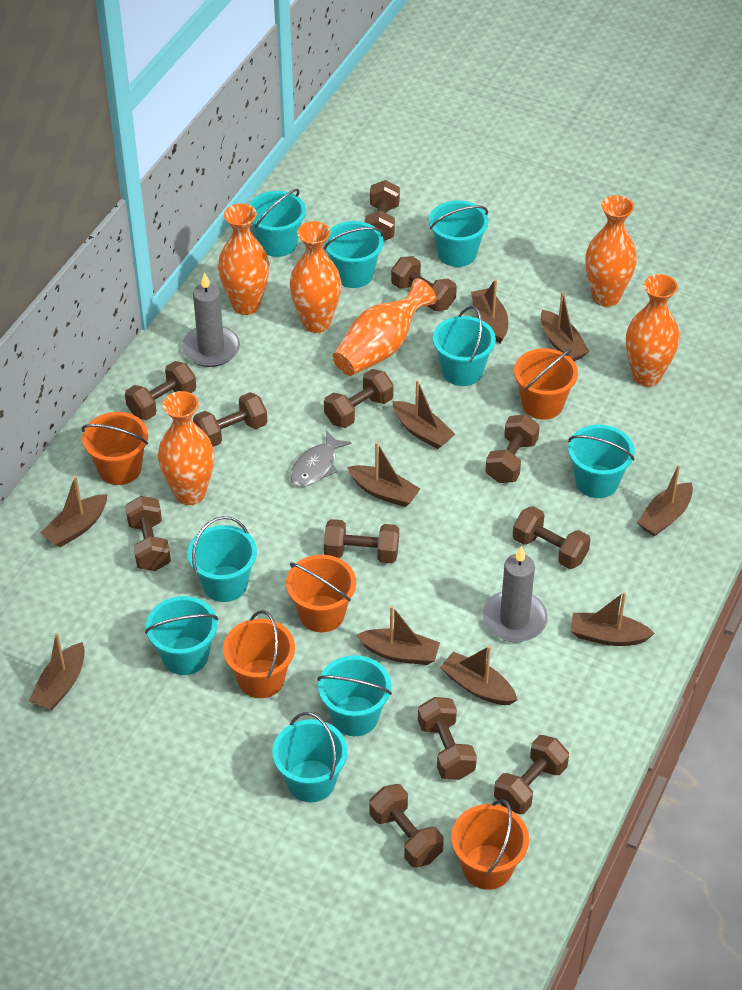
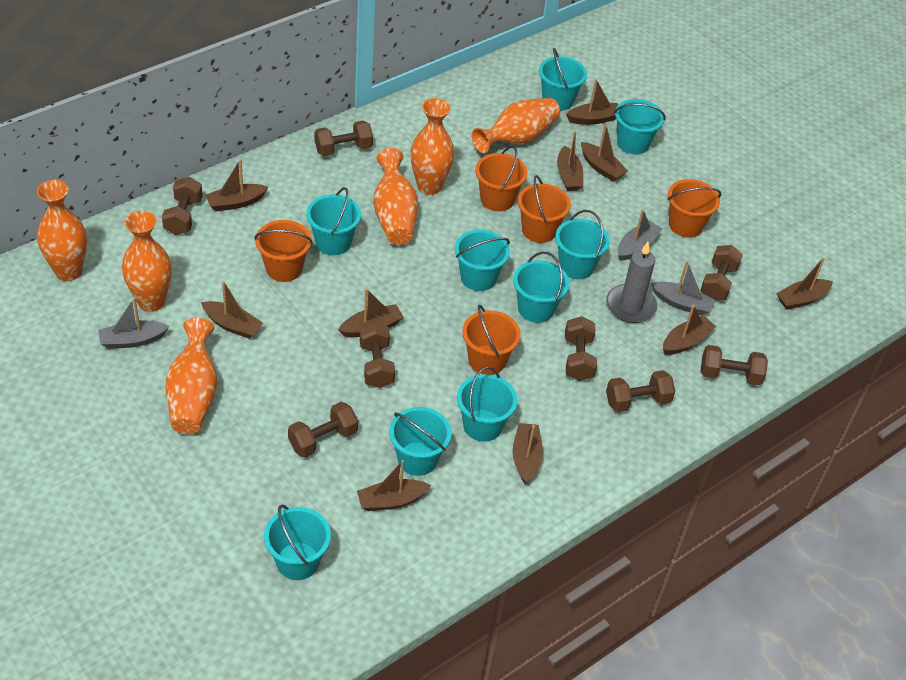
brown dumbbell: [125,361,196,420] [125,496,171,571] [193,392,267,447] [324,369,394,428] [324,519,399,563] [365,180,400,241] [370,784,444,868] [391,256,457,311] [418,697,477,780] [485,414,540,483] [494,735,569,814] [513,506,591,569] = 12 -> [162,177,203,235] [288,402,358,458] [315,120,373,156] [360,322,395,388] [565,316,597,381] [606,370,675,412] [700,245,743,301] [701,345,768,385] = 8
grey boat: none = 0 -> [98,297,169,349] [618,209,662,261] [651,261,715,316] = 3
grey candle: [182,272,240,367] [482,546,548,642] = 2 -> [606,242,657,323] = 1
grey fish: [290,430,352,487] = 1 -> none = 0

